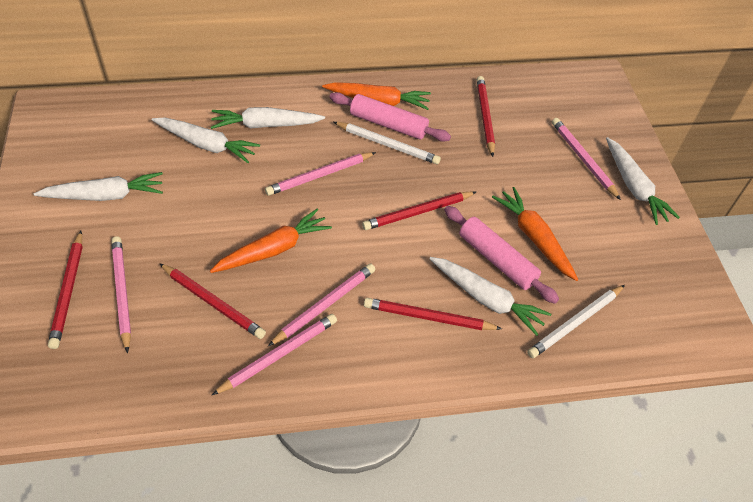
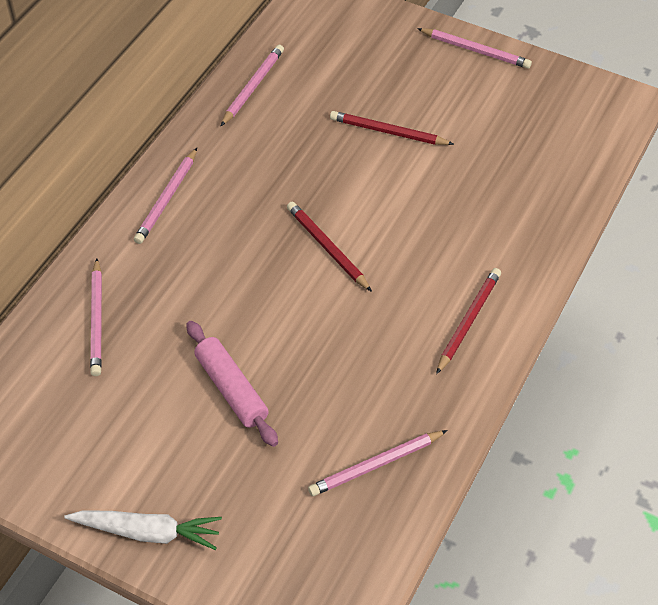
orange carrot: [210,209,332,273] [322,82,431,110] [492,187,578,281] = 3 -> none = 0
pink rolling pin: [330,92,451,142] [444,206,559,304] = 2 -> [186,321,278,447] = 1
red pencil: [48,231,83,349] [159,263,266,339] [362,191,476,230] [364,298,502,330] [477,76,495,157] = 5 -> [287,202,372,292] [330,111,454,145] [436,268,501,374] = 3
white carrot: [34,172,163,201] [152,118,260,163] [211,107,325,129] [430,257,551,336] [606,137,680,225] = 5 -> [64,511,222,550] = 1
white pencil: [334,122,441,164] [527,285,625,358] = 2 -> none = 0

